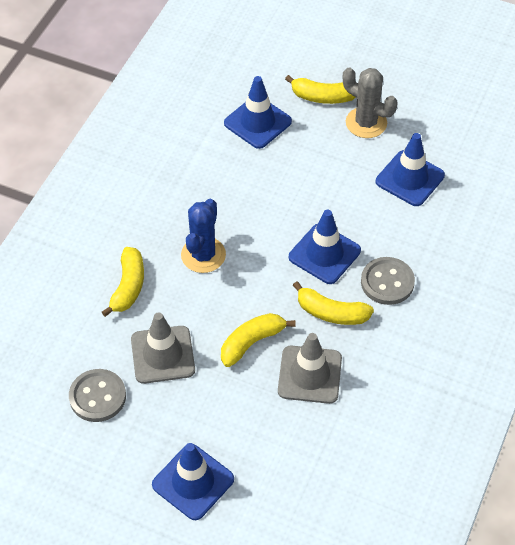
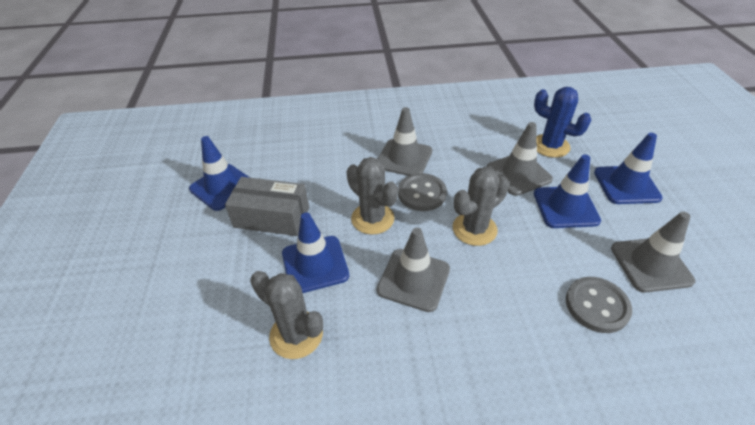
grey box: none = 0 -> [225,177,309,236] = 1
grey cactus: [343,67,397,138] = 1 -> [250,271,323,359] [347,157,398,235] [453,167,509,246] = 3
grey traffic cone: [131,312,195,384] [278,333,342,404] = 2 -> [377,228,450,312] [378,107,432,176] [487,122,553,196] [611,212,695,293] = 4
yellow banana: [102,247,144,317] [221,313,296,367] [285,75,356,104] [293,281,374,325] = 4 -> none = 0

